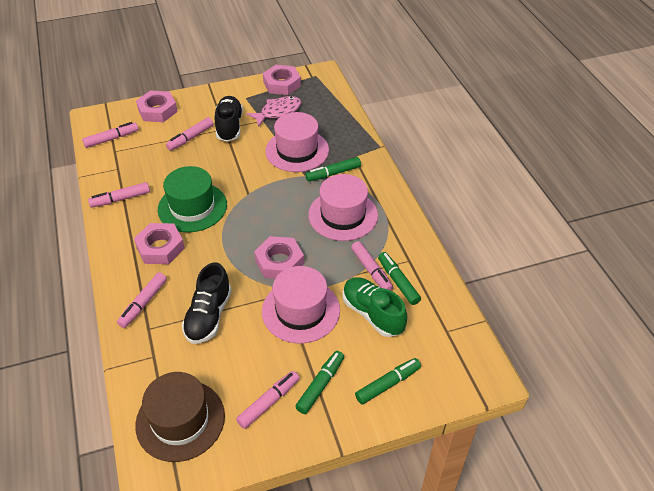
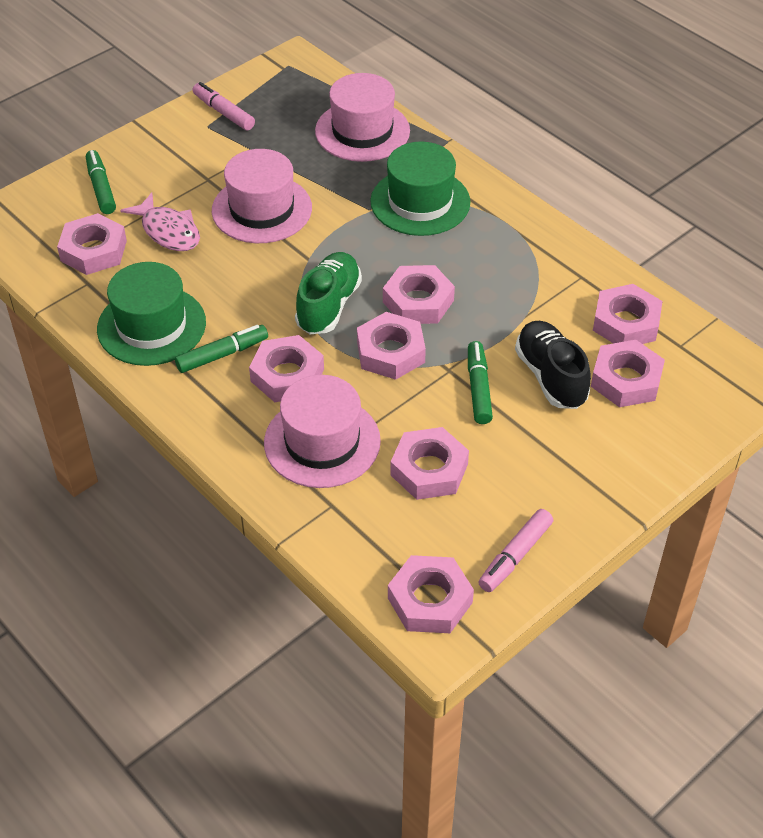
black shoe: [182,262,232,344] [215,96,243,142] = 2 -> [515,321,591,409] = 1
brown hat: [135,372,225,462] = 1 -> none = 0
green hat: [158,166,227,232] = 1 -> [97,262,206,366] [370,142,470,236] = 2
green marker: [295,351,344,414] [305,157,361,181] [355,358,421,404] [378,252,421,305] = 4 -> [86,150,116,214] [175,325,268,373] [468,341,493,424] = 3
pink marker: [82,122,138,148] [88,182,150,208] [117,272,167,328] [166,117,214,151] [236,371,300,429] [351,241,393,291] = 6 -> [193,82,255,131] [478,509,553,592] = 2
pink nut: [134,223,185,264] [136,91,178,122] [254,236,304,279] [263,65,301,95] = 4 -> [57,213,127,275] [249,335,324,402] [357,312,426,380] [383,265,455,324] [388,555,474,633] [391,427,469,500] [591,340,665,407] [593,284,662,344] = 8

